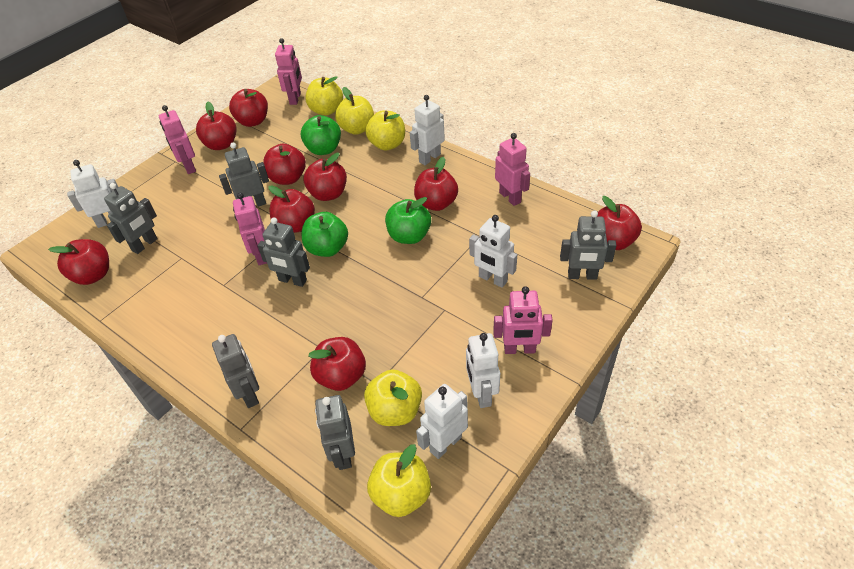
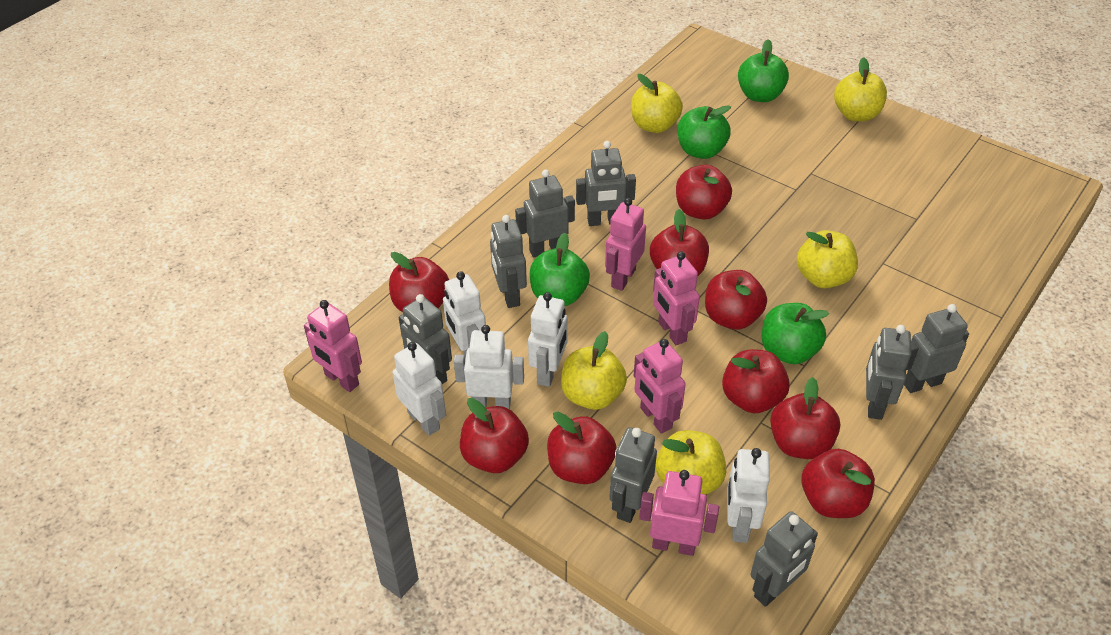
green apple: [301,115,341,155] [302,212,348,257] [385,197,431,244] = 3 -> [530,233,590,306] [677,105,731,159] [738,39,789,102] [762,303,829,364] = 4
grey robot: [104,183,158,254] [212,334,259,408] [219,143,269,207] [258,218,310,287] [315,395,355,470] [560,210,616,280] = 6 -> [399,294,452,384] [490,215,527,308] [515,170,575,258] [576,141,636,226] [609,427,657,523] [750,511,818,607] [866,325,911,420] [904,304,969,393] = 8

